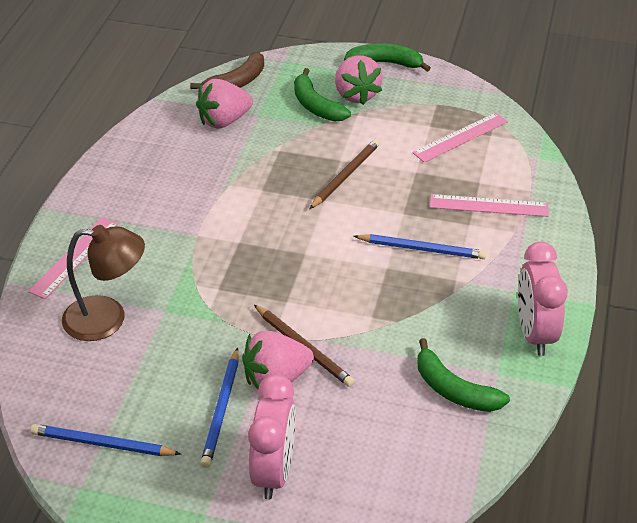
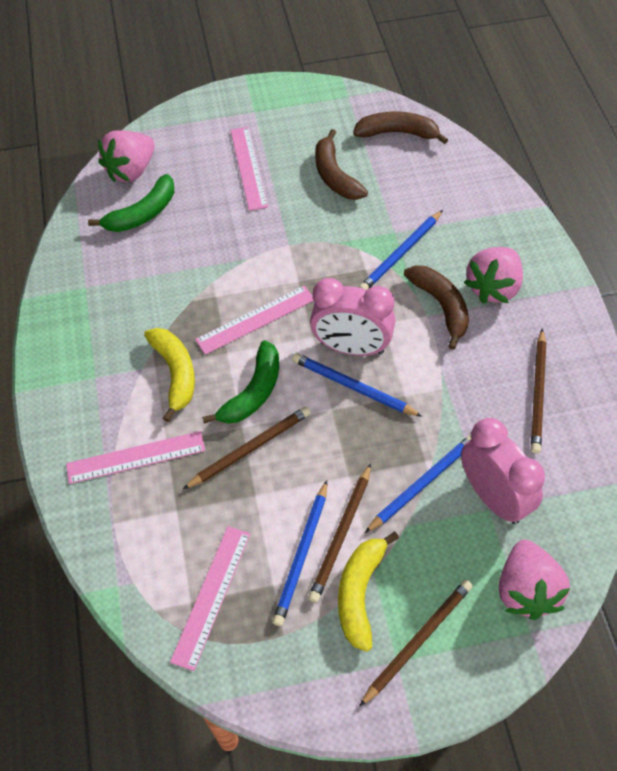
blue pencil: [30,424,181,456] [200,348,239,468] [353,234,486,259] = 3 -> [272,480,327,626] [292,353,422,417] [359,210,443,290] [365,434,471,533] = 4
brown banana: [190,52,264,89] = 1 -> [315,129,368,200] [353,111,448,144] [404,265,469,350] = 3
brown lamp: [62,225,145,341] = 1 -> none = 0
brown pencil: [254,305,355,387] [309,139,380,209] = 2 -> [183,406,310,489] [308,463,371,603] [359,580,473,707] [531,328,546,454] = 4
green banana: [294,68,351,121] [344,43,431,72] [417,338,510,412] = 3 -> [88,174,174,232] [202,340,279,424] = 2
pink ruler: [28,217,118,299] [412,113,508,163] [430,194,549,217] = 3 -> [66,431,205,484] [170,526,250,671] [195,286,314,355] [230,127,268,211] = 4
yellow banana: none = 0 -> [144,328,195,422] [338,532,399,652] = 2

